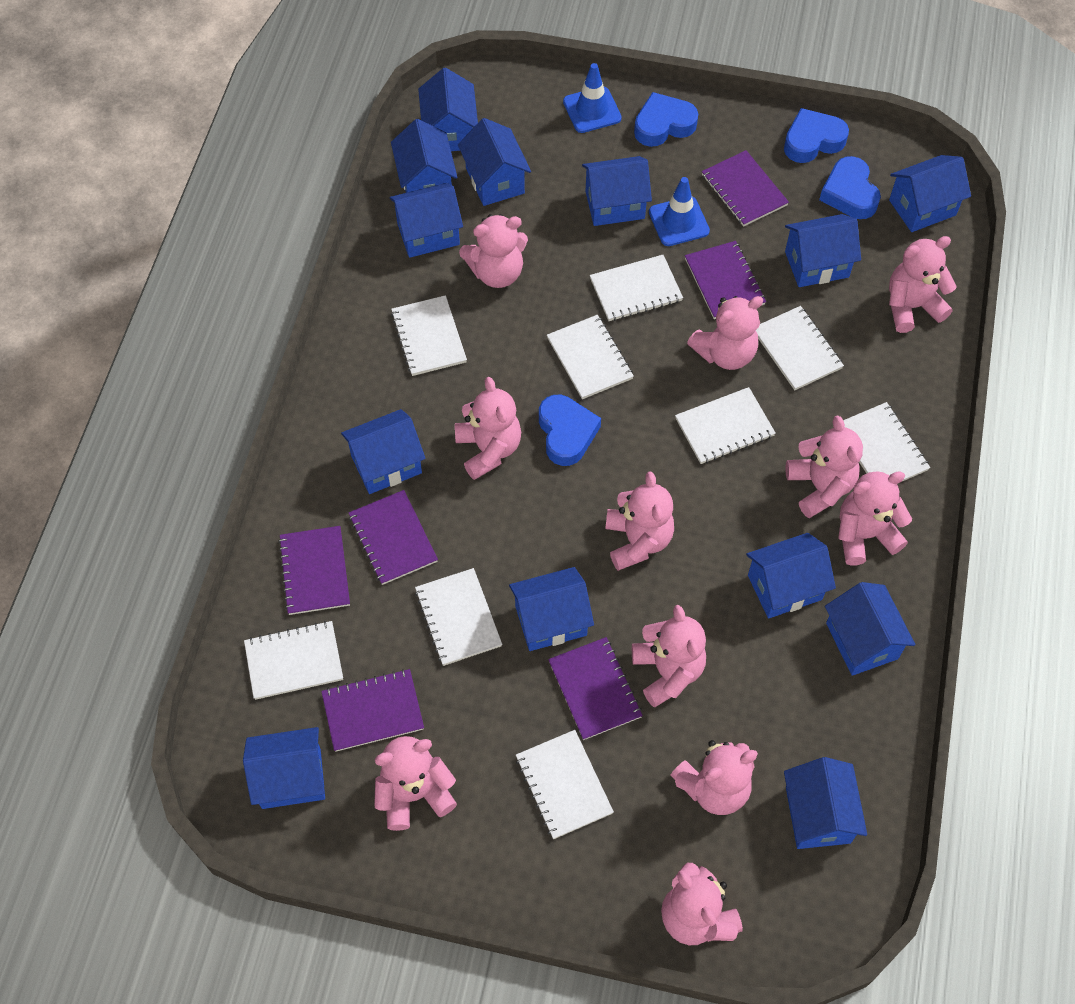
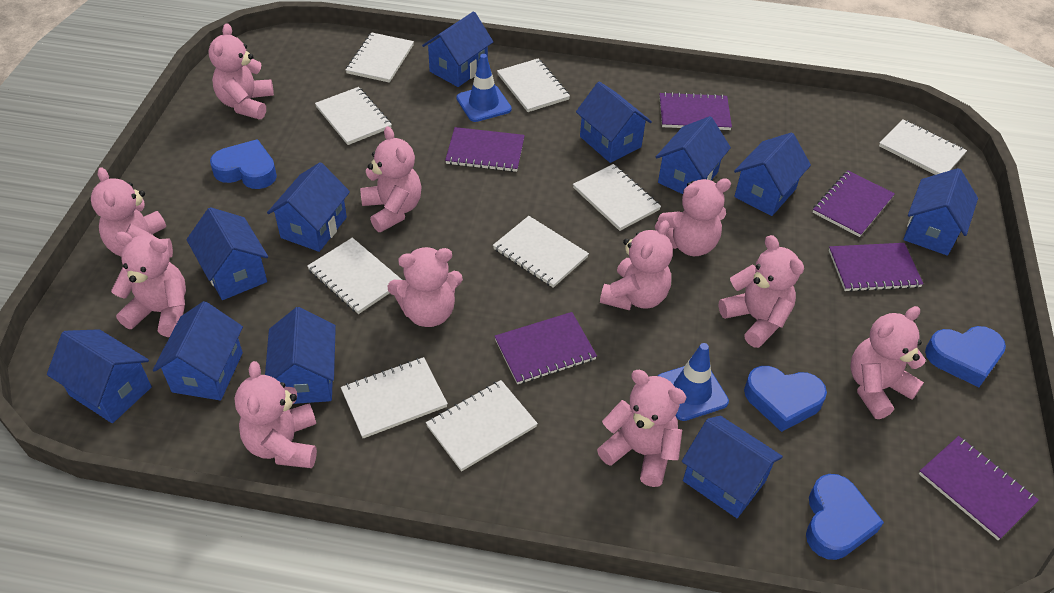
blue house: [243,727,325,809] [341,409,426,494] [390,183,463,258] [391,119,457,193] [418,68,478,151] [458,118,531,206] [509,567,594,651] [582,156,652,226] [746,533,836,619] [784,757,867,849] [785,214,861,287] [825,582,915,676] [889,155,971,232] = 13 -> [47,329,152,423] [153,301,243,400] [186,207,268,300] [265,307,336,404] [267,162,350,252] [422,12,493,87] [576,81,652,163] [656,116,731,194] [682,416,783,518] [734,132,811,216] [903,168,978,256] = 11

